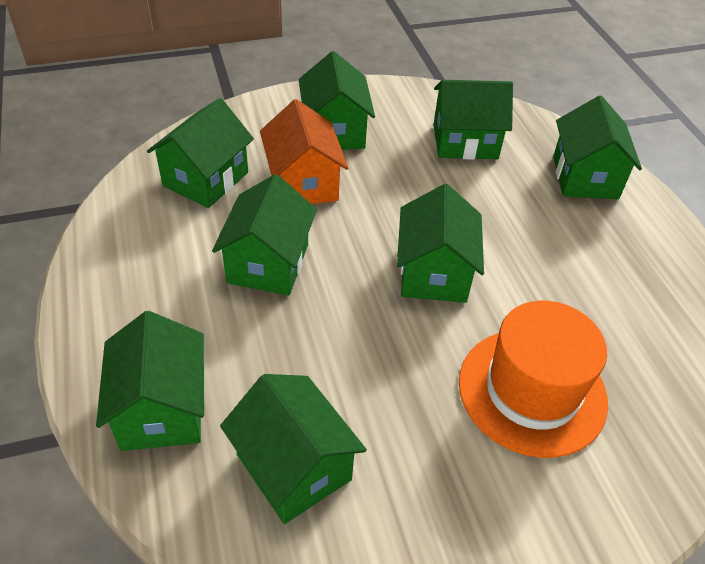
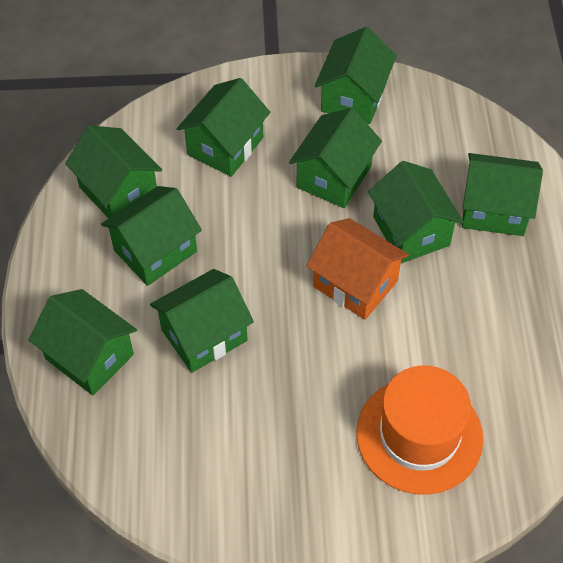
green house: [96,311,204,451] [147,98,254,208] [212,174,317,296] [220,374,367,524] [299,51,375,150] [397,184,484,303] [433,80,513,160] [553,95,642,199] = 8 -> [29,289,137,396] [65,125,162,218] [101,186,202,286] [150,269,254,373] [177,78,270,177] [289,108,382,208] [315,27,397,124] [368,161,464,263] [462,153,543,236] = 9

